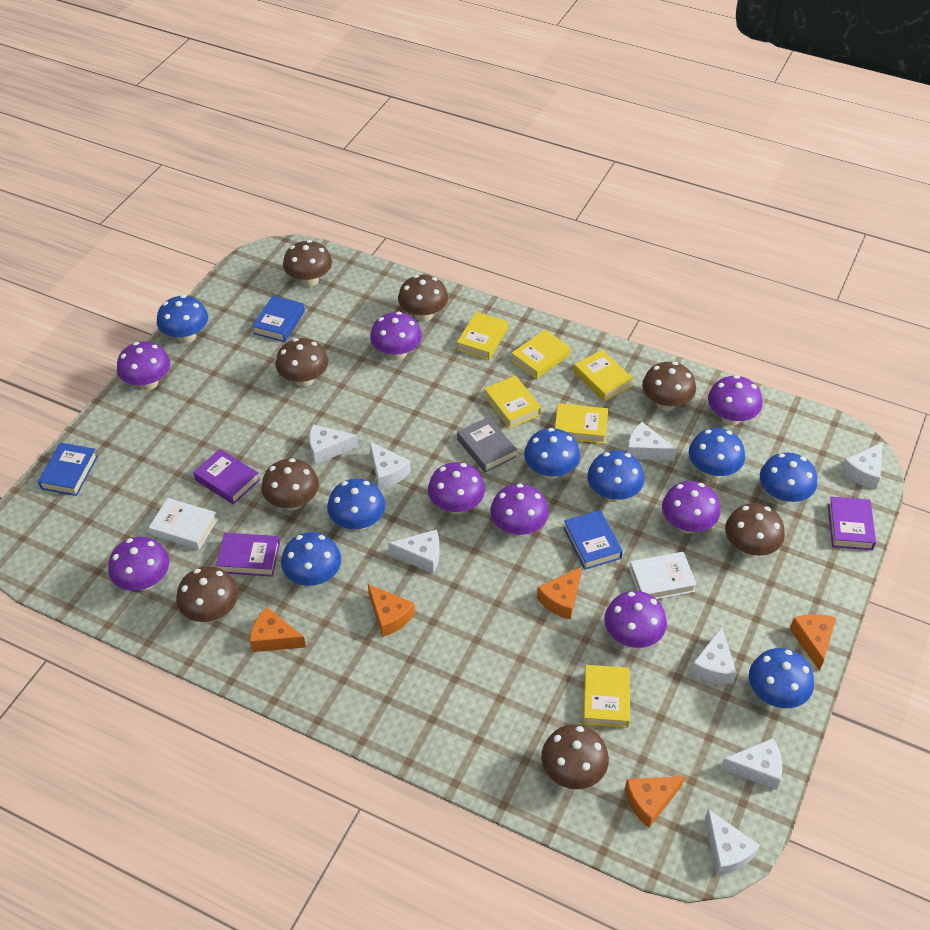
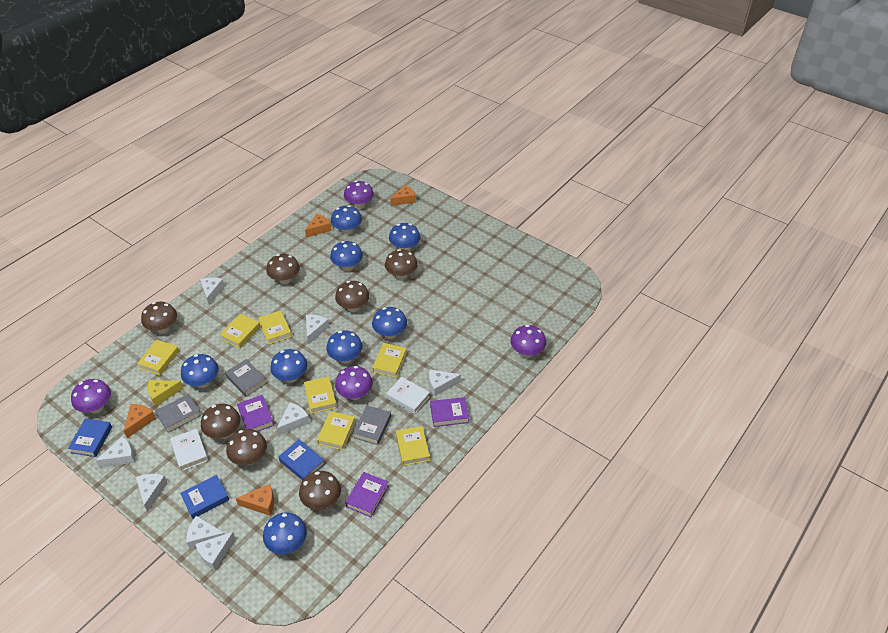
brown mushroom: [176,566,238,622] [261,458,319,510] [275,338,328,387] [283,240,332,287] [398,275,448,322] [541,724,609,789] [642,362,696,411] [725,504,785,557] = 8 -> [141,302,177,334] [201,404,240,439] [226,429,267,465] [266,254,300,284] [299,471,341,510] [335,281,369,312] [385,249,418,280] = 7
grey book: [457,417,517,473] = 1 -> [155,394,201,433] [225,359,267,397] [353,405,391,445] = 3
orange cheese: [250,607,306,652] [368,584,415,637] [537,567,582,620] [625,776,685,828] [790,614,836,671] = 5 -> [124,404,156,438] [236,484,274,516] [305,214,332,238] [390,185,416,206] = 4
purple mushroom: [108,537,169,591] [117,342,170,390] [370,312,422,360] [428,462,485,514] [490,484,549,536] [604,591,667,648] [662,481,720,533] [708,375,762,425] = 8 -> [71,379,111,413] [335,366,373,400] [344,181,374,209] [510,325,546,358] = 4
yellow book: [457,312,508,360] [484,376,541,429] [511,330,571,379] [555,403,608,444] [574,350,633,401] [583,665,630,728] = 6 -> [137,340,179,375] [219,314,260,348] [258,310,292,345] [304,376,337,414] [317,411,356,451] [372,343,407,378] [396,426,430,466] = 7
yellow cheese: none = 0 -> [148,380,184,406] = 1

